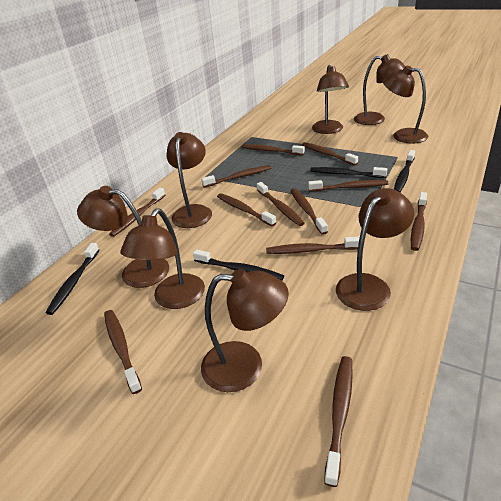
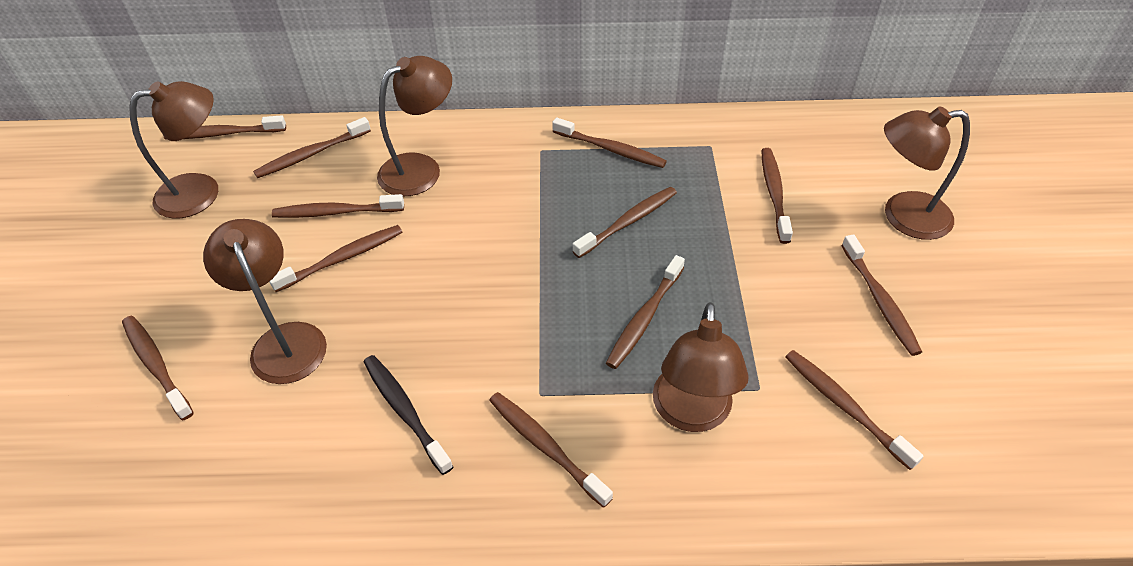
black toothbrush: [46,243,99,315] [193,249,284,281] [310,167,387,178] [394,150,415,192] = 4 -> [364,355,453,475] = 1
brown lamp: [77,186,169,288] [120,208,205,309] [167,132,212,228] [201,269,289,392] [312,65,349,134] [336,188,414,311] [354,54,405,125] [383,66,428,144] = 8 -> [129,81,218,219] [203,219,327,384] [377,56,452,196] [653,302,749,432] [884,106,970,240] = 5

